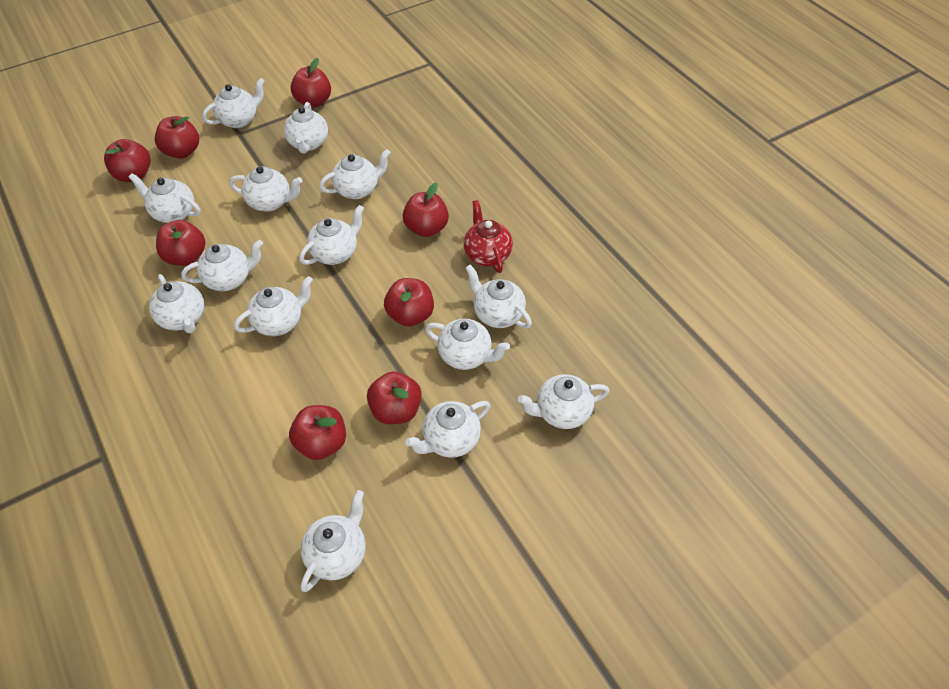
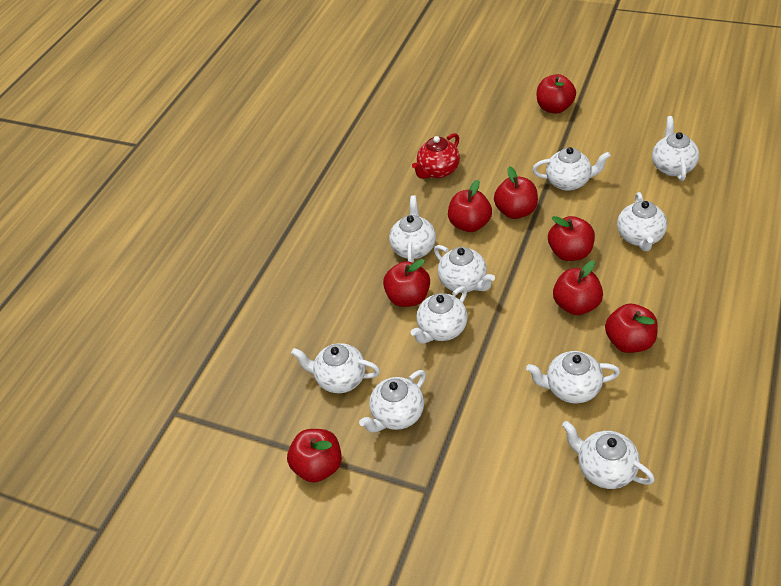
white teapot: [129,173,201,223] [149,274,204,333] [181,240,263,291] [202,78,265,128] [229,166,302,212] [234,276,313,336] [284,102,328,153] [299,205,364,265] [300,490,366,592] [319,149,391,199] [405,401,490,458] [425,319,510,370] [466,265,532,328] [518,374,610,429] = 14 -> [291,343,380,393] [359,370,426,433] [389,195,436,263] [411,286,468,344] [434,245,495,293] [526,351,620,403] [532,147,611,191] [562,421,655,489] [617,192,667,251] [652,116,699,181] = 10

